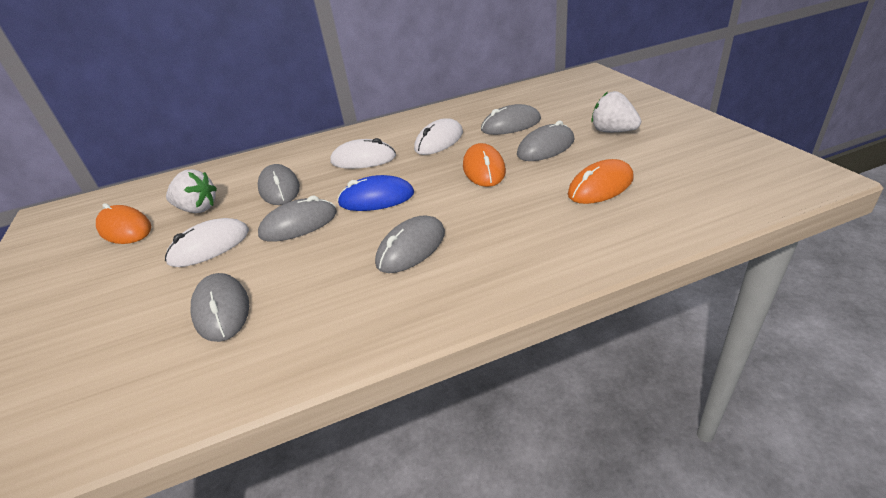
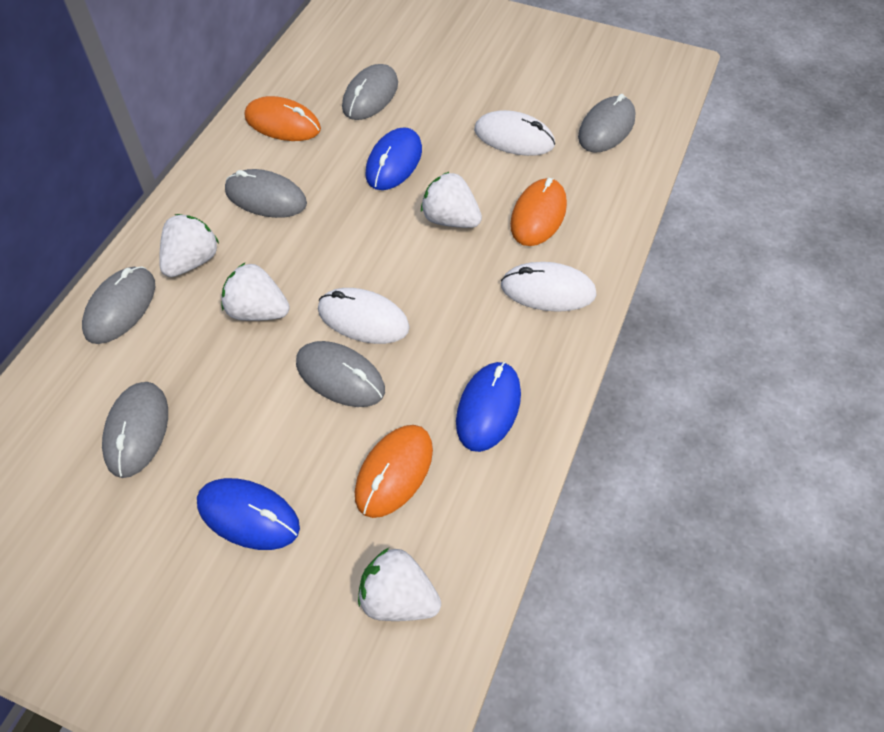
blue mouse: [337,175,414,211] = 1 -> [197,478,300,550] [365,127,422,190] [456,362,521,452] = 3
white strawberry: [166,169,217,213] [591,91,641,132] = 2 -> [159,214,219,277] [221,262,290,321] [358,548,441,621] [421,172,482,228] = 4

